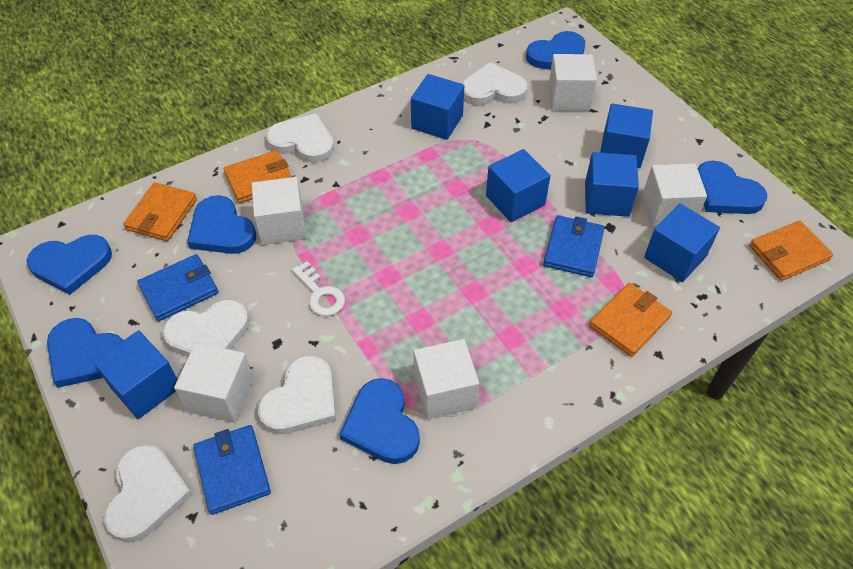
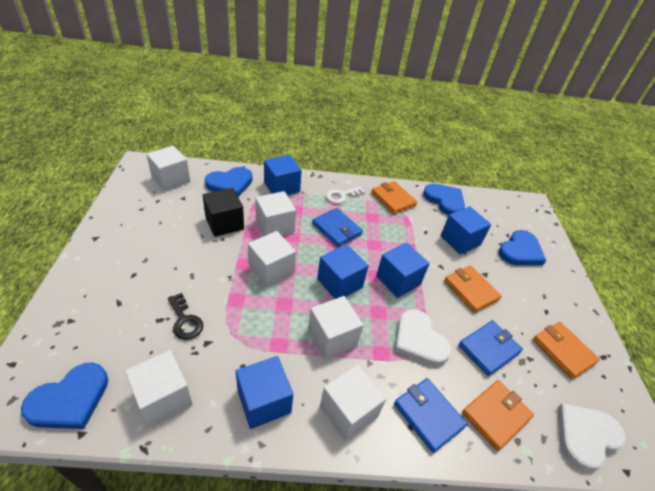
black cube: none = 0 -> [202,188,244,237] = 1
black key: none = 0 -> [168,293,203,340] = 1
blue cube: [93,330,178,419] [411,74,464,140] [486,149,551,222] [585,152,639,217] [600,103,653,168] [644,204,720,282] = 6 -> [236,356,293,429] [264,155,302,195] [317,244,369,299] [376,242,430,298] [440,206,491,255] = 5
blue heart: [26,235,112,295] [47,318,123,388] [187,195,256,254] [339,378,420,464] [526,31,585,70] [698,161,767,214] = 6 -> [21,363,108,429] [205,167,253,197] [423,184,465,215] [498,230,546,265] = 4
white cube: [174,343,254,423] [252,177,306,245] [414,339,479,419] [548,54,597,111] [642,163,707,227] = 5 -> [125,350,192,428] [146,145,190,191] [248,231,296,287] [256,191,296,236] [308,296,363,359] [320,365,386,441] = 6
white heart: [104,445,192,543] [163,299,249,357] [258,356,336,434] [266,114,334,163] [462,62,527,105] = 5 -> [395,309,451,366] [558,403,626,471] = 2

